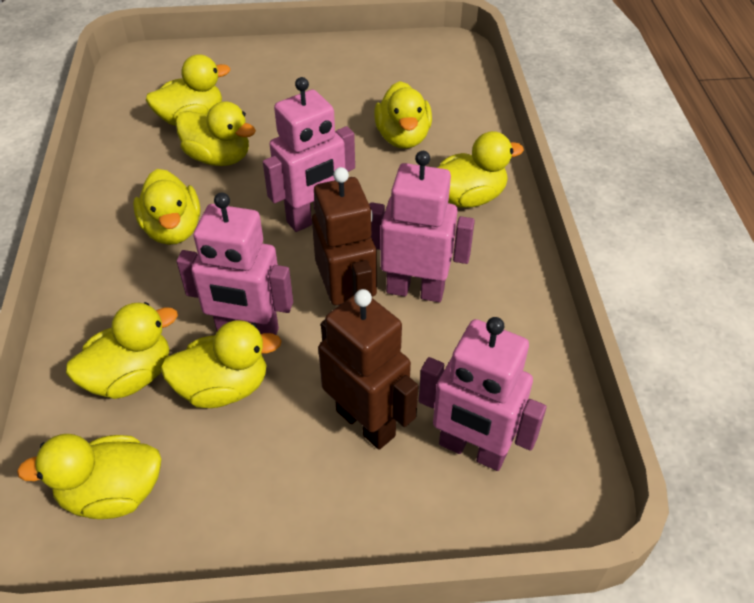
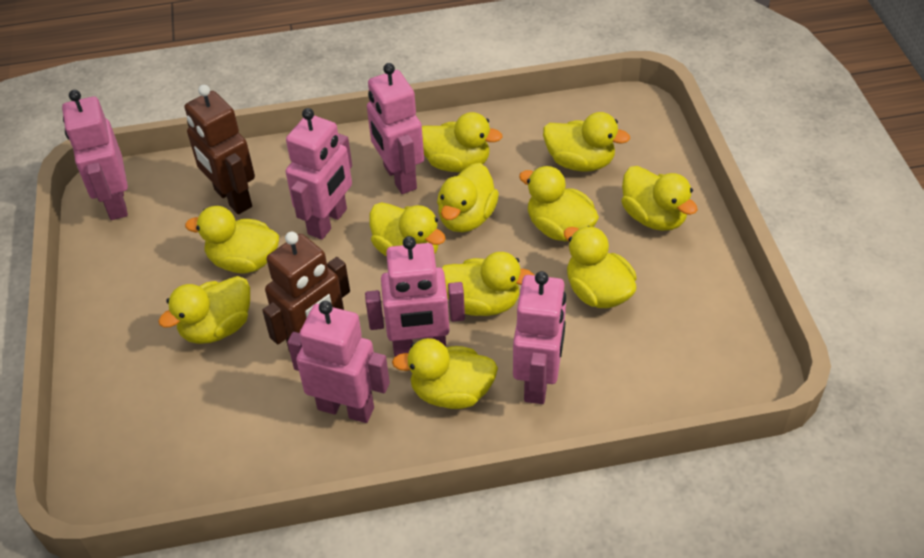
pink robot: [176,193,293,335] [263,77,355,232] [369,151,475,302] [419,317,547,471] = 4 -> [62,90,128,220] [286,108,352,240] [287,301,390,423] [365,236,465,357] [367,63,424,194] [513,271,566,404] = 6
yellow duck: [17,434,161,519] [66,302,178,399] [133,169,200,245] [146,54,230,126] [160,320,282,408] [176,101,256,166] [374,81,432,149] [436,131,524,208] = 8 -> [158,276,250,344] [185,206,279,274] [369,202,446,256] [392,338,498,409] [422,112,502,172] [437,163,499,232] [442,252,534,316] [519,166,599,242] [543,112,630,172] [564,226,637,308] [621,166,698,231] = 11

